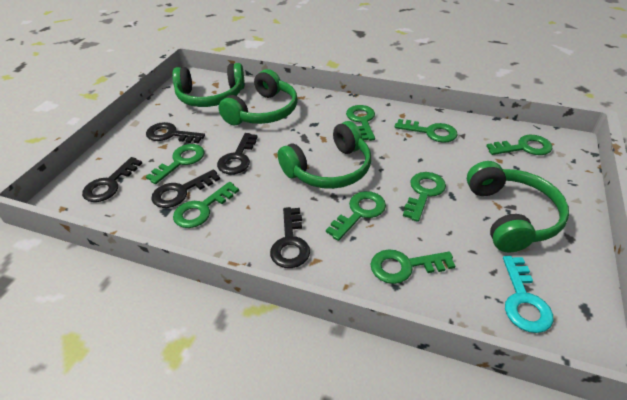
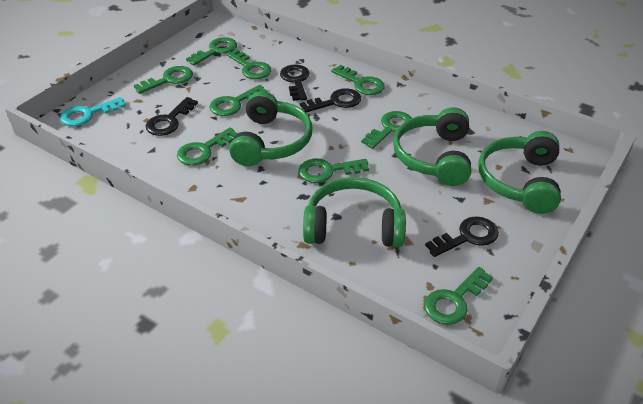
black key: [82,157,142,202] [146,122,205,143] [151,169,220,208] [217,133,258,174] [270,207,310,268] = 5 -> [146,97,198,136] [280,65,310,101] [300,88,361,113] [425,216,499,257] = 4
green key: [146,144,204,184] [173,182,239,228] [326,191,386,241] [346,105,375,141] [371,249,455,284] [395,119,458,142] [403,172,446,222] [486,135,552,155] = 8 -> [134,66,193,94] [177,127,238,166] [186,37,237,65] [209,85,267,116] [226,49,271,79] [298,158,369,183] [331,65,385,95] [361,111,412,149] [424,267,493,325] = 9

